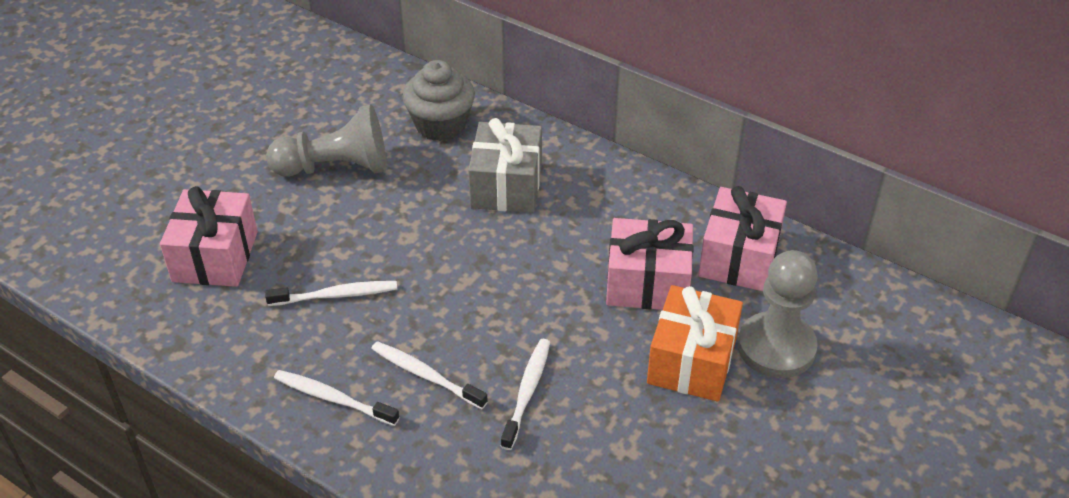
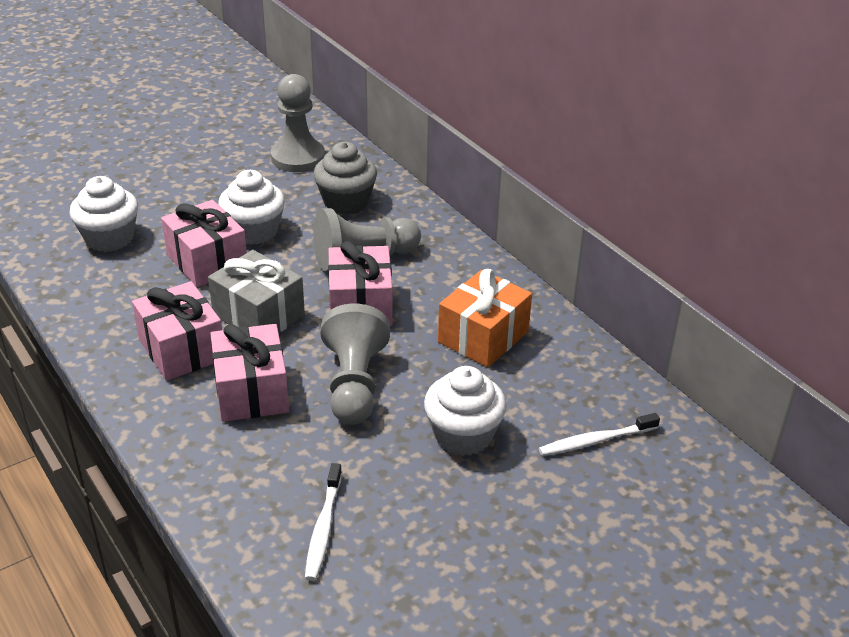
grey pawn: [266,105,387,177] [738,250,818,378] = 2 -> [271,74,325,172] [313,208,421,271] [321,304,390,424] = 3
pink gift: [160,186,258,287] [606,218,694,310] [698,186,787,291] = 3 -> [132,281,222,381] [161,200,247,287] [210,324,289,422] [328,241,392,326] = 4
white cupcake: none = 0 -> [69,176,138,252] [218,170,285,245] [424,366,507,456] = 3
white toothbrush: [265,281,397,306] [274,370,399,426] [371,341,488,409] [501,339,550,450] = 4 -> [305,463,342,581] [539,413,660,456] = 2

